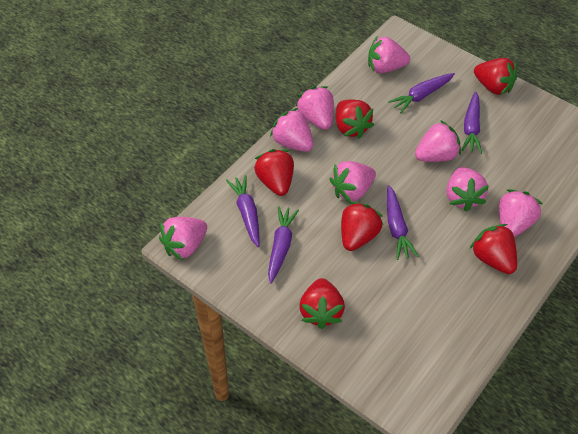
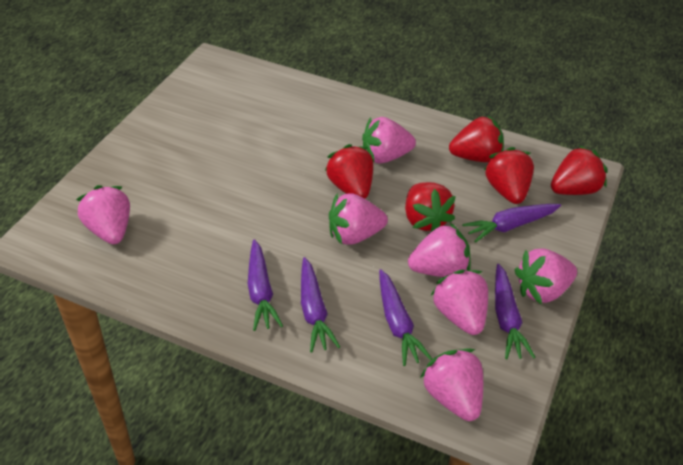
pink strawberry: [159,217,207,261] [270,108,313,152] [296,86,334,130] [330,161,376,202] [368,37,410,73] [415,120,461,162] [447,167,489,211] [499,189,543,237] = 8 -> [76,185,130,244] [329,193,388,245] [362,117,416,164] [408,223,471,277] [420,349,483,421] [430,270,488,335] [515,248,577,305] = 7
red strawberry: [254,149,294,196] [299,278,345,329] [336,99,374,139] [341,202,383,251] [470,224,517,274] [474,58,517,95] = 6 -> [325,144,373,199] [405,182,456,232] [449,116,504,162] [484,147,534,204] [551,145,608,195] = 5

